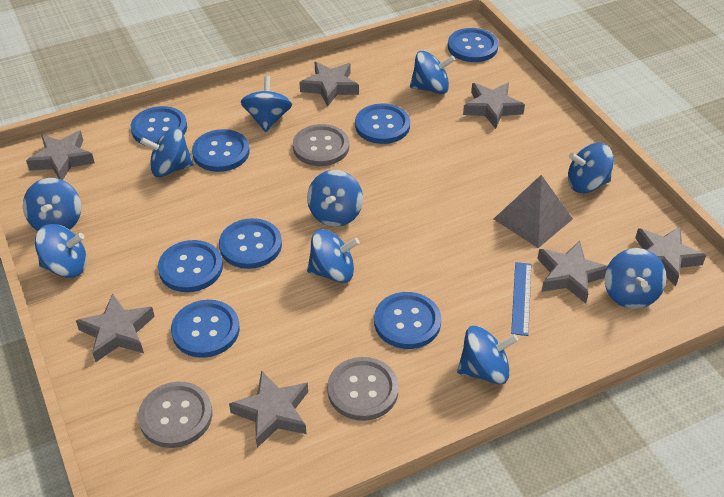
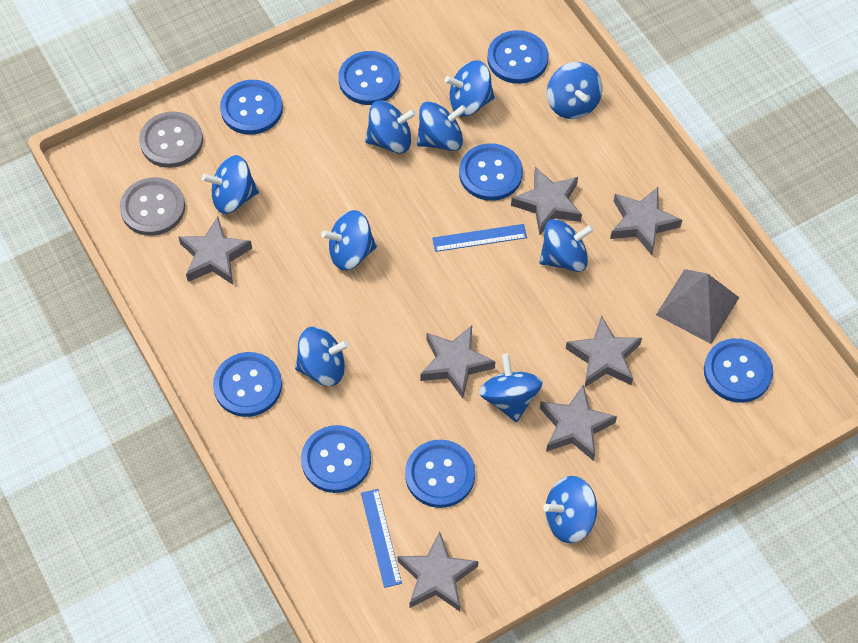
blue ruler: [511,262,531,336] = 1 -> [361,489,402,588] [432,224,527,252] = 2
grey button: [138,382,212,448] [293,124,349,166] [327,357,399,421] = 3 -> [120,177,185,236] [139,111,203,168] = 2

